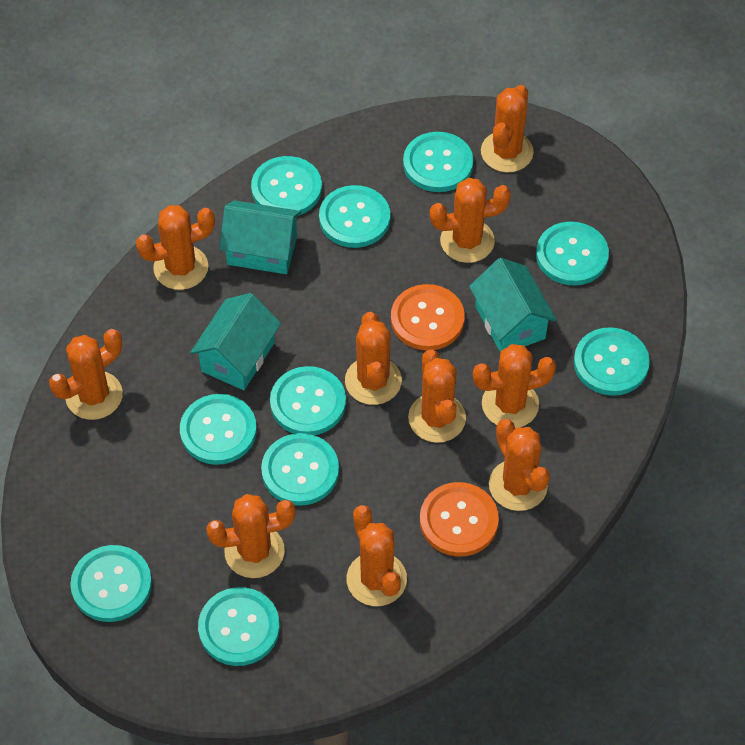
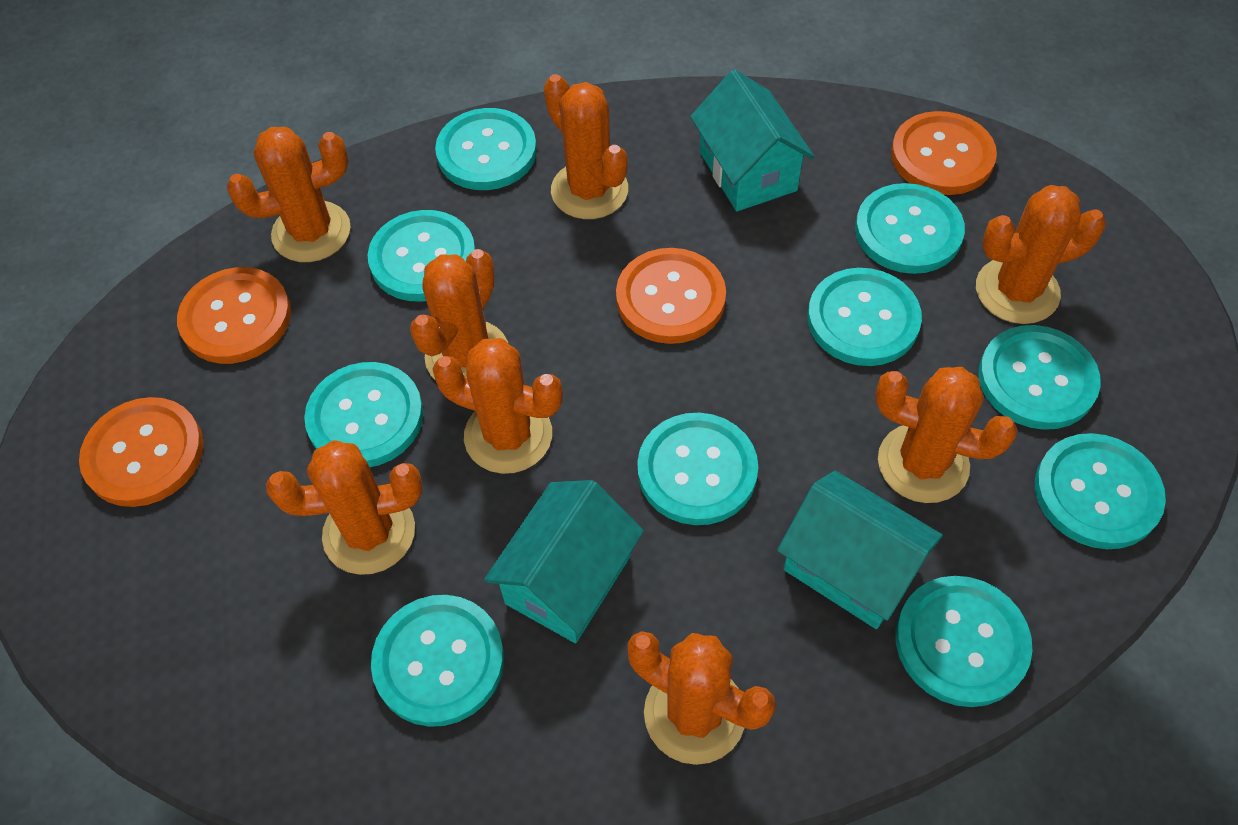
orange button: [391,284,465,350] [420,482,499,557] = 2 -> [79,397,203,507] [177,267,291,364] [616,248,726,344] [891,111,997,195] = 4
orange cactus: [49,329,123,420] [136,205,215,290] [206,494,295,578] [345,312,402,405] [347,505,407,606] [408,349,466,443] [430,178,511,263] [473,344,556,428] [481,85,534,172] [489,419,550,511] = 10 -> [227,127,351,262] [266,440,423,575] [410,249,508,379] [432,338,563,474] [544,74,628,219] [627,631,776,765] [875,367,1017,503] [976,185,1106,324] = 8

